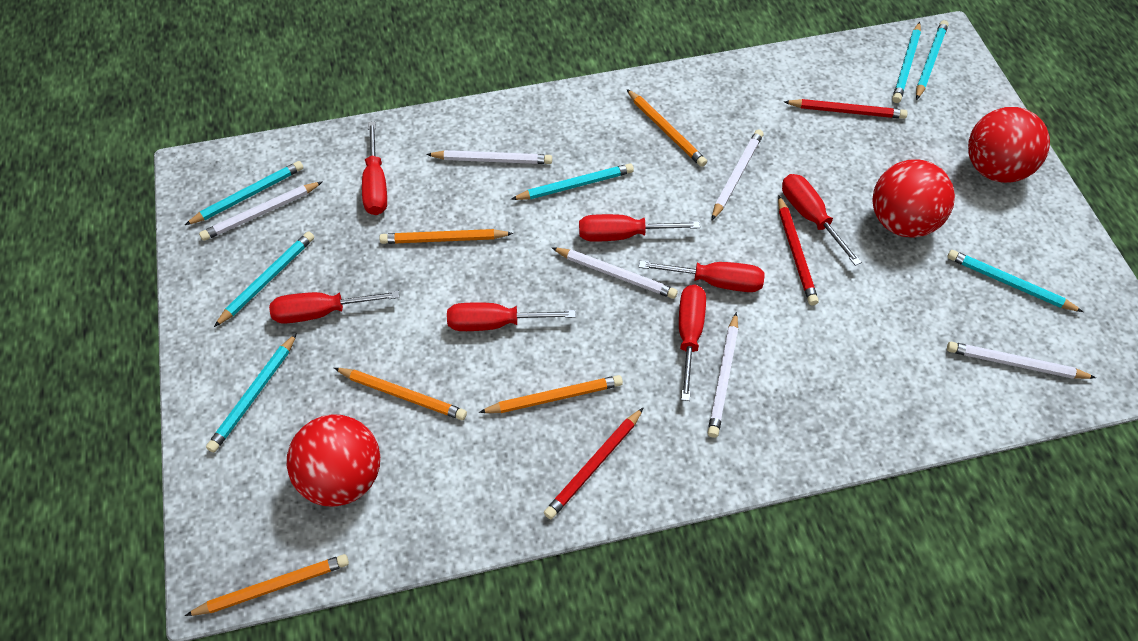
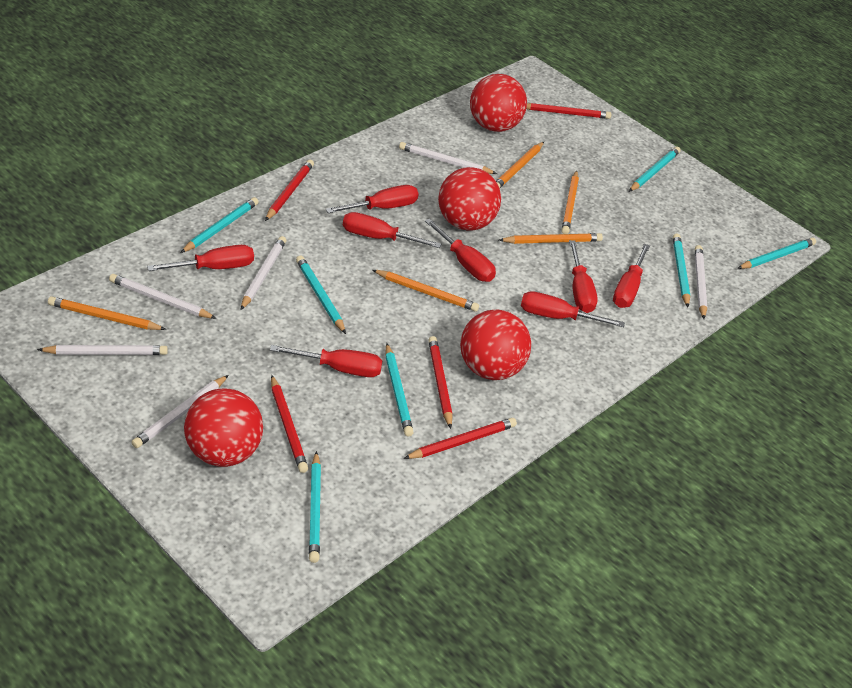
red ball: [287,414,380,507] [872,159,955,238] [968,107,1050,183] = 3 -> [184,389,263,467] [438,167,501,231] [460,310,531,380] [470,74,527,132] = 4
red pencil: [544,407,644,519] [778,196,819,305] [784,99,908,119] = 3 -> [265,160,314,221] [271,375,308,473] [404,418,517,459] [428,336,452,429] [526,103,611,119] = 5
red screwdriver: [269,291,399,324] [362,122,387,215] [447,302,576,331] [579,214,700,242] [639,261,765,292] [679,285,706,401] [782,174,862,266] = 7 -> [147,245,254,271] [270,345,383,377] [325,185,419,213] [343,212,441,248] [425,219,496,282] [521,291,625,327] [569,240,598,313] [613,244,650,308] = 8

